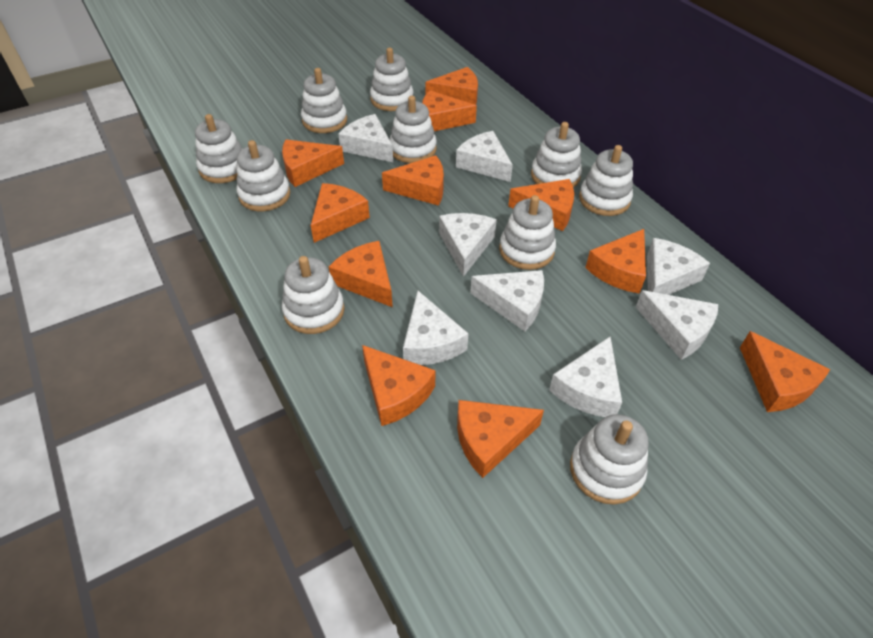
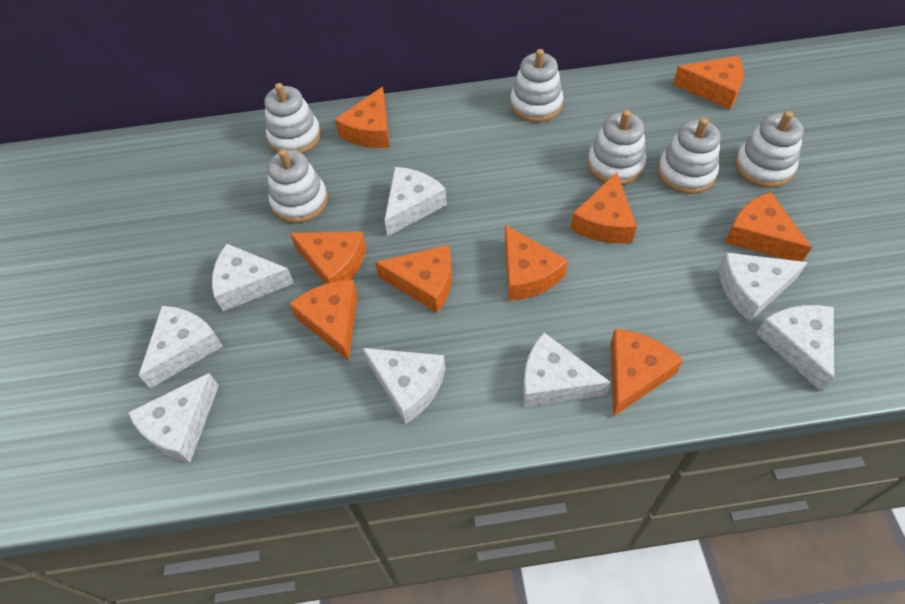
orange cheese: [282,139,344,187] [311,183,370,243] [329,241,393,307] [362,345,435,426] [382,155,444,206] [422,90,477,131] [425,67,478,105] [457,400,544,478] [508,179,574,231] [585,229,646,294] [740,331,830,412] = 11 -> [289,280,358,361] [290,232,366,284] [335,87,389,148] [375,245,452,313] [505,225,568,301] [570,172,637,244] [611,329,683,417] [673,56,744,110] [725,192,812,261] = 9
white stacking toy: [195,114,242,183] [236,140,290,211] [282,256,345,334] [301,68,347,133] [370,48,413,111] [389,96,437,163] [499,195,556,270] [531,122,582,188] [570,414,649,504] [579,145,633,216] = 10 -> [264,83,321,154] [267,149,328,223] [510,49,564,122] [587,110,646,185] [658,118,720,194] [735,111,804,188] = 6

